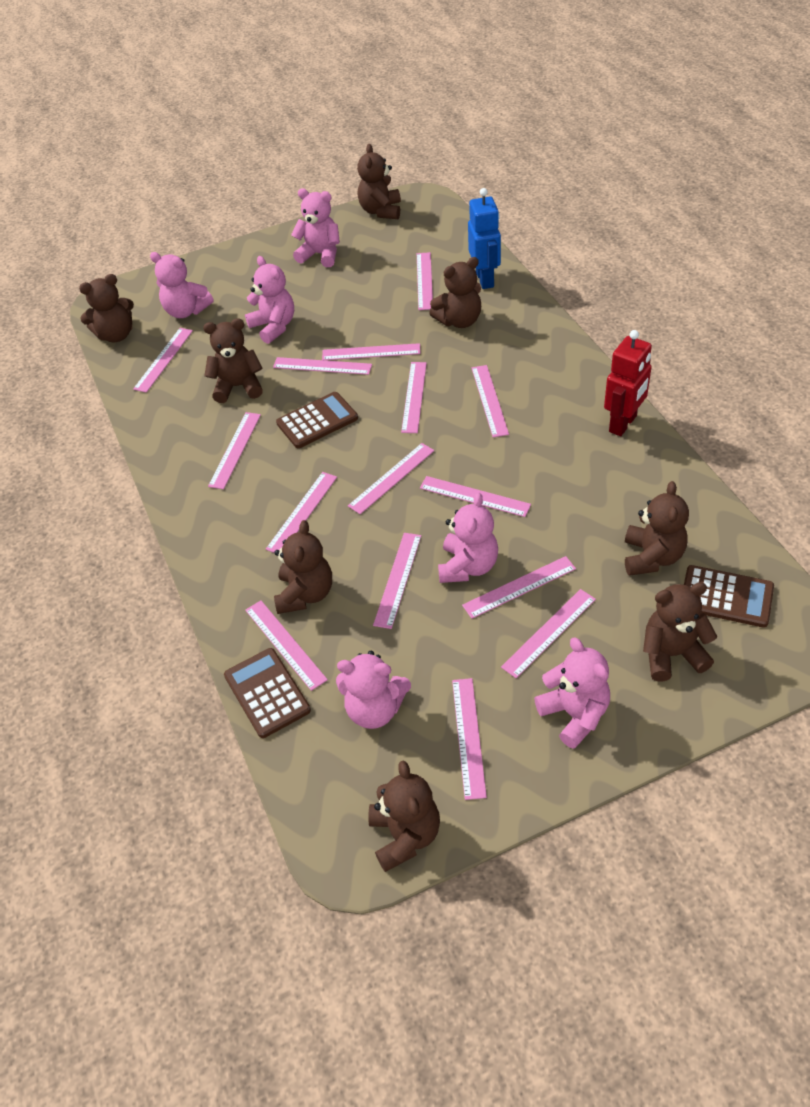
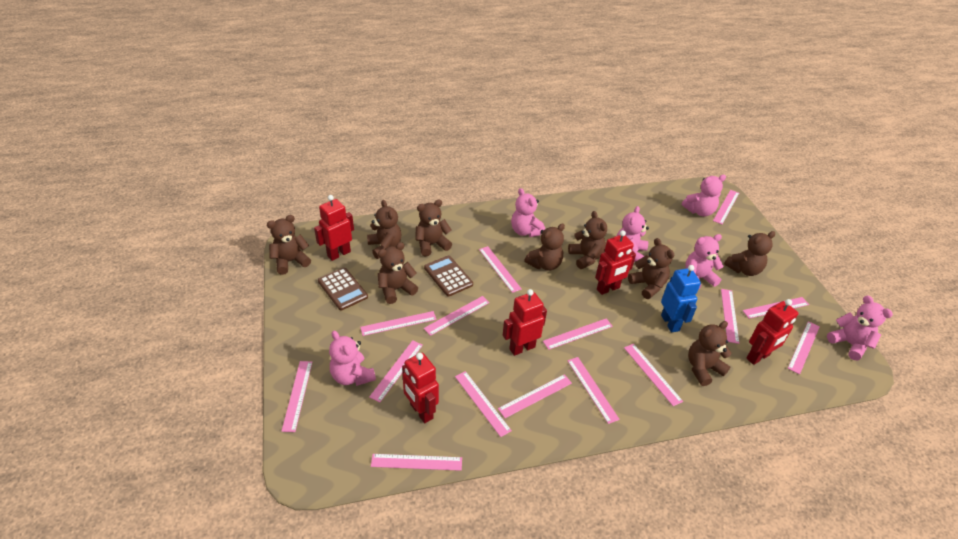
brown calculator: [224,648,311,738] [276,392,358,448] [684,565,774,628] = 3 -> [318,268,368,310] [424,256,473,296] = 2
brown teddy bear: [79,274,134,343] [203,318,263,403] [274,520,332,614] [357,144,401,219] [368,760,440,872] [429,257,481,328] [625,481,689,576] [643,582,717,681] = 8 -> [267,215,311,275] [367,200,402,259] [378,242,418,304] [415,200,452,256] [524,224,565,271] [568,211,607,269] [628,238,674,299] [688,321,732,386] [724,231,775,276] = 9
red robot: [604,330,652,436] = 1 -> [314,195,354,261] [402,353,439,423] [503,289,547,356] [595,230,636,295] [746,299,798,365] = 5

